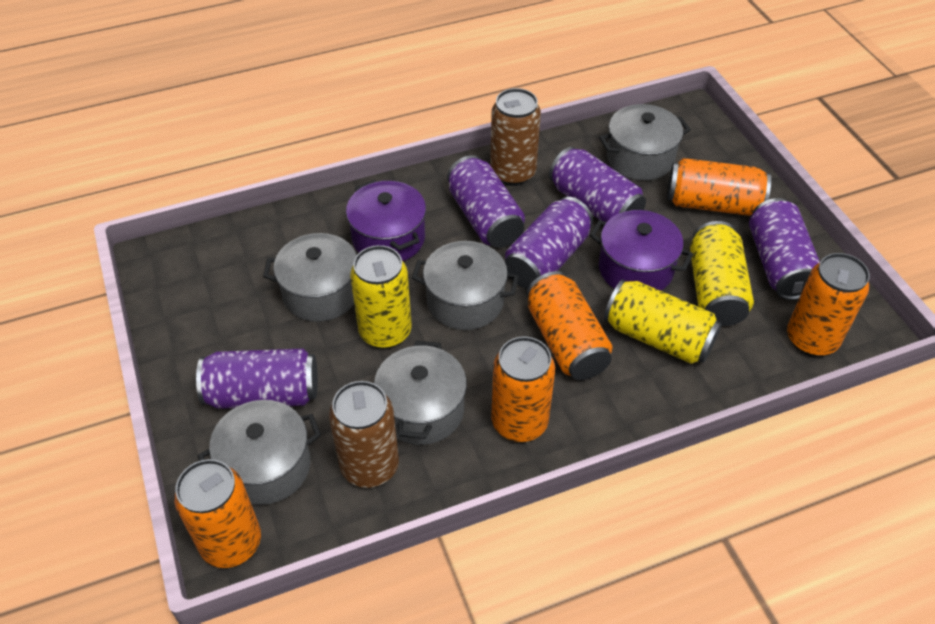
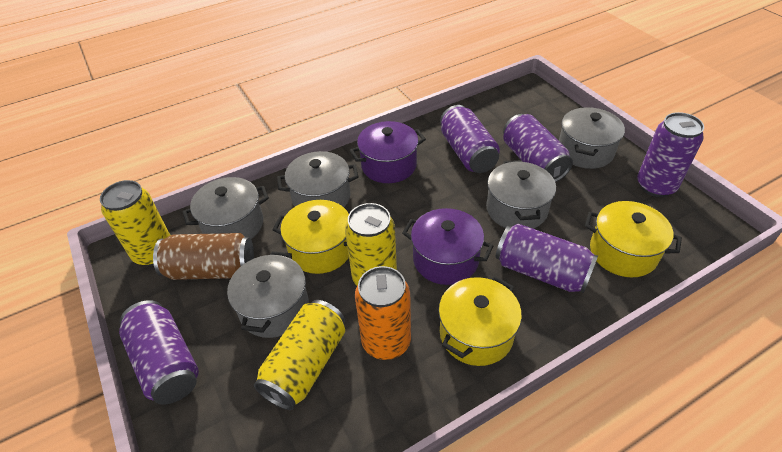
brown can: [329,381,399,488] [490,88,541,186] = 2 -> [153,233,254,280] = 1
orange can: [174,459,261,568] [491,336,555,442] [526,271,612,380] [667,158,771,216] [787,253,870,357] = 5 -> [355,266,411,360] = 1
yellow pot: none = 0 -> [273,200,349,274] [438,276,522,366] [585,201,682,277] = 3

